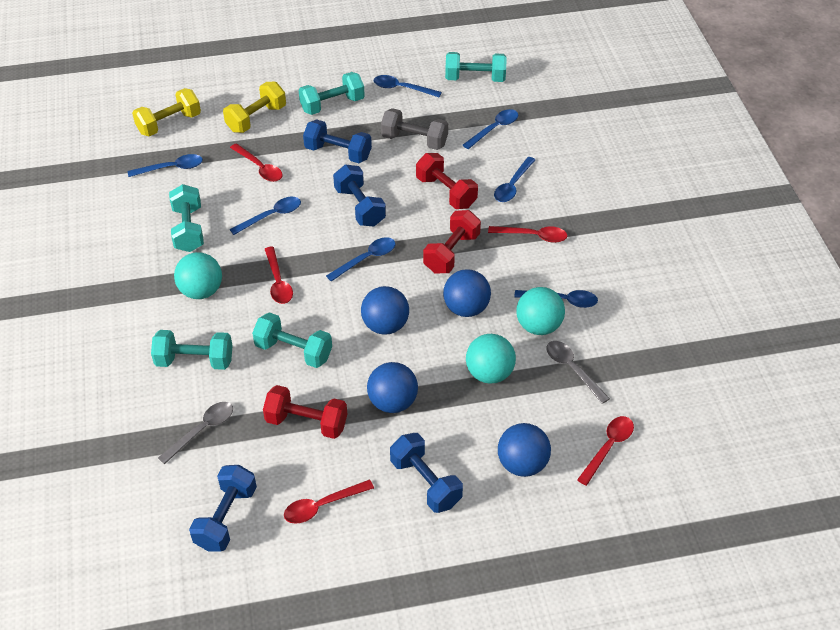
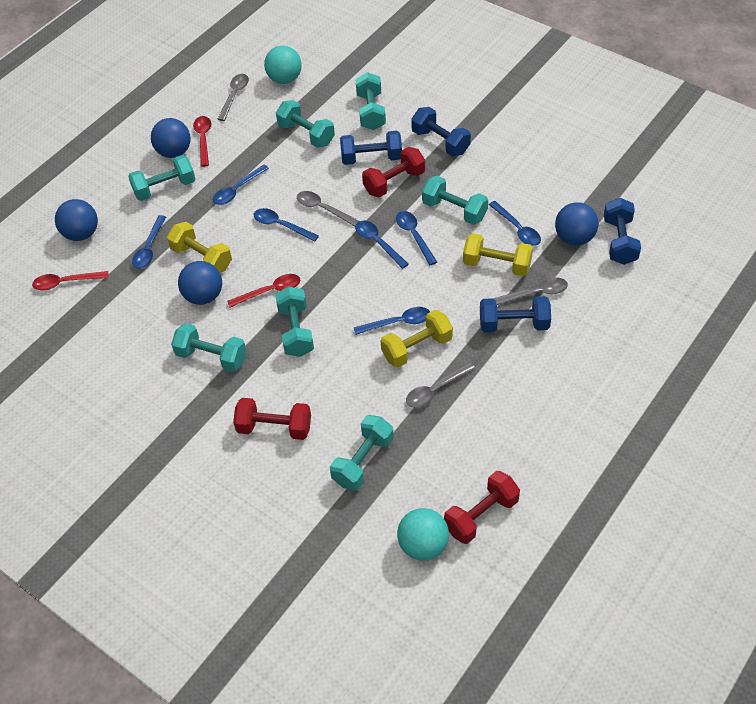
grey dumbbell: [381,108,448,150] = 1 -> none = 0
grey spoon: [158,402,233,464] [546,341,610,404] = 2 -> [218,74,249,121] [297,191,359,227] [406,362,475,408] [493,277,568,305] = 4
red spoon: [230,143,283,182] [265,247,293,304] [284,480,374,524] [488,226,567,243] [577,416,634,486] = 5 -> [32,271,109,290] [193,116,211,167] [227,274,301,307] = 3
turquoise ball: [174,252,222,299] [466,334,516,384] [516,287,565,335] = 3 -> [264,46,302,84] [397,508,449,561] = 2
turquoise dumbbell: [151,330,233,370] [169,184,204,252] [252,312,332,368] [299,72,365,115] [445,52,507,82] = 5 -> [128,155,195,201] [171,323,246,372] [275,286,314,357] [276,100,335,148] [330,415,394,490] [355,72,386,130] [422,176,488,225] = 7
yellow dumbbell: [132,88,201,136] [223,81,286,133] = 2 -> [167,222,232,273] [381,310,453,368] [463,233,533,276] = 3

